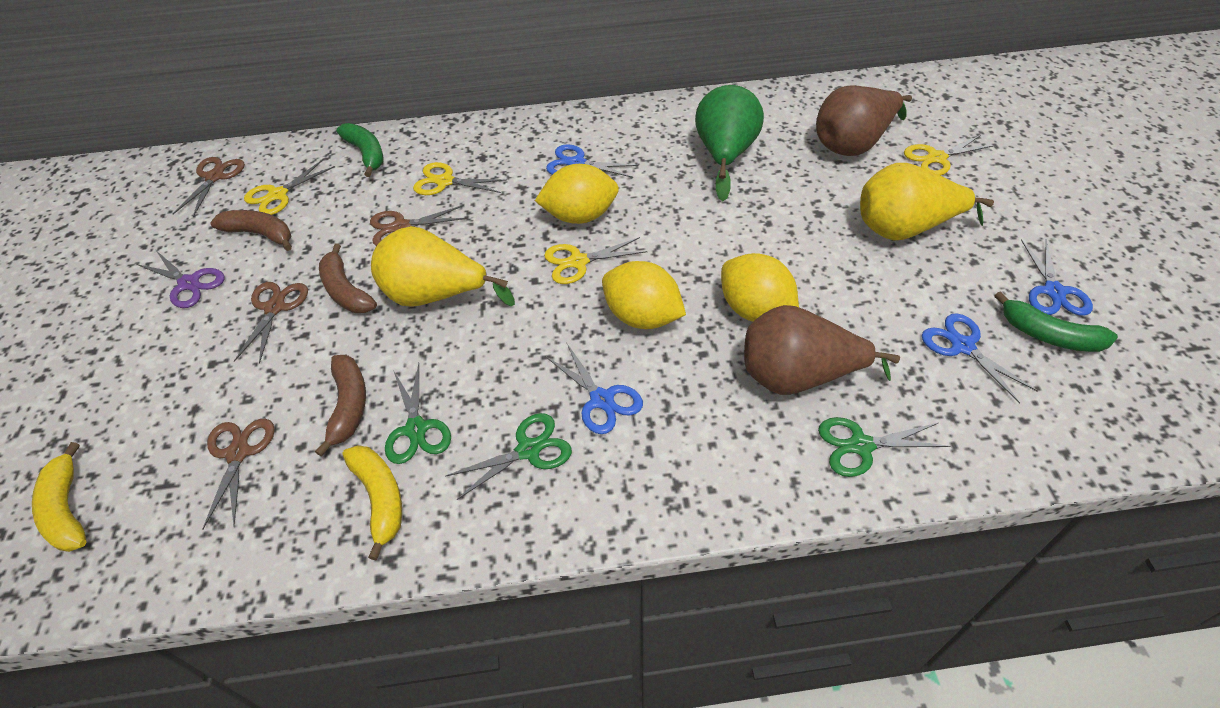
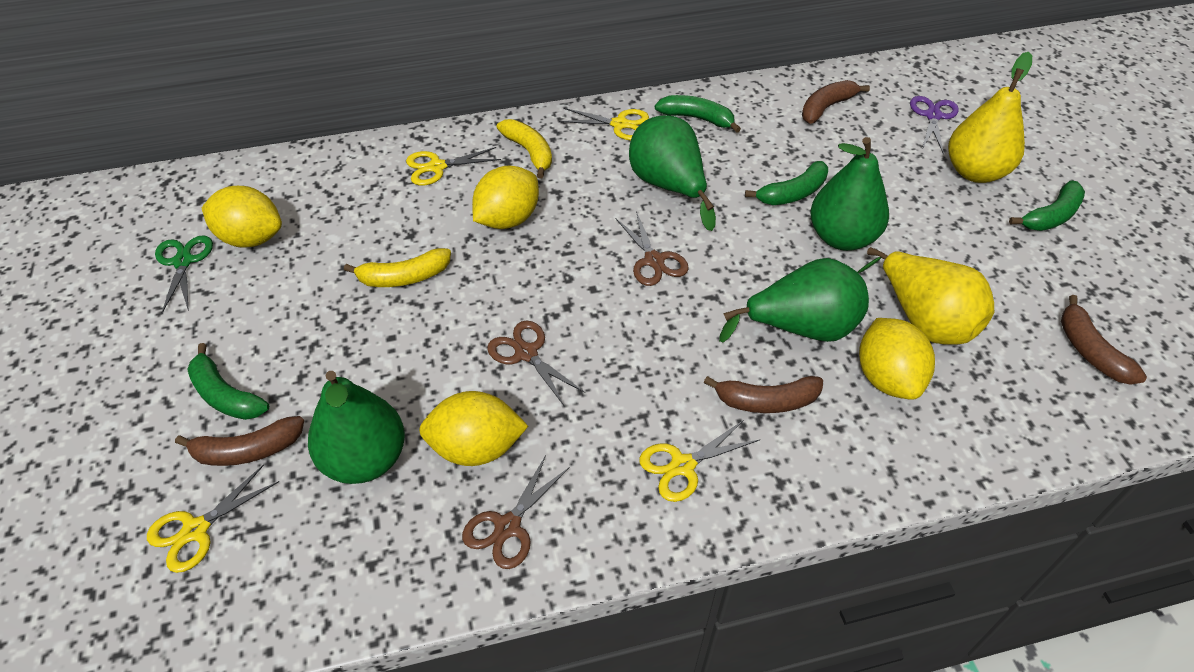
blue scissors: [546,144,639,178] [546,344,643,434] [922,313,1038,404] [1021,239,1093,316] = 4 -> none = 0
brown banana: [210,210,292,251] [315,355,366,457] [319,243,377,313] = 3 -> [175,416,304,466] [704,376,823,413] [802,80,870,124] [1061,295,1147,385] = 4
brown pear: [744,305,900,395] [816,86,912,156] = 2 -> none = 0
brown scissors: [173,157,245,217] [203,419,275,529] [234,282,308,364] [370,205,467,246] = 4 -> [462,455,570,569] [487,320,585,406] [616,211,689,286] = 3
green banana: [336,123,383,177] [994,291,1118,352] = 2 -> [187,343,269,420] [655,95,741,133] [745,161,828,205] [1009,180,1085,231] = 4
green pear: [695,85,764,201] = 1 -> [308,371,405,484] [629,115,716,231] [719,258,869,343] [810,137,889,251] = 4
green scissors: [385,363,451,464] [445,413,572,500] [818,417,951,477] = 3 -> [155,235,213,313] = 1
yellow lemon: [535,164,619,224] [602,261,686,329] [721,253,799,322] = 3 -> [202,186,282,248] [419,391,528,466] [472,166,539,229] [859,318,935,400] = 4

